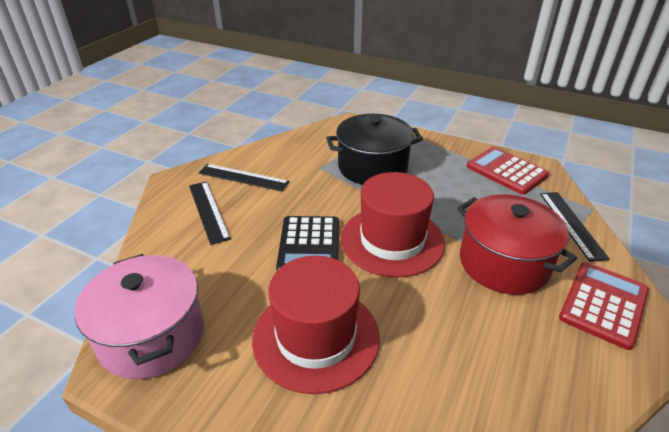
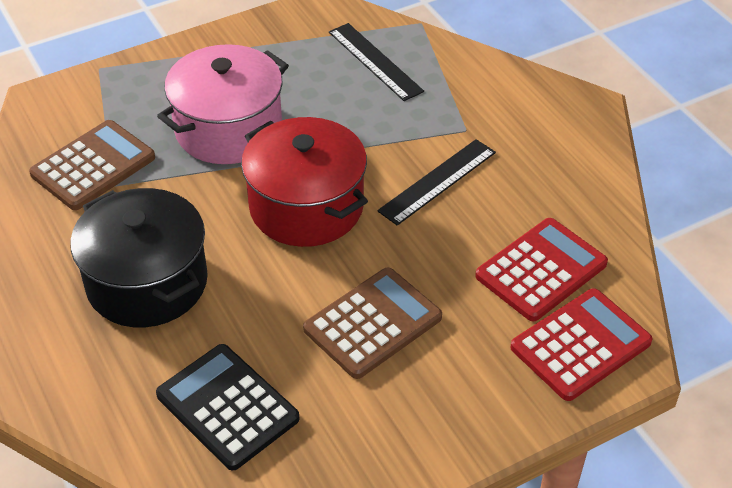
black ruler: [189,181,231,245] [199,164,290,191] [540,192,610,262] = 3 -> [329,23,424,101] [377,139,496,226] = 2
brown calculator: none = 0 -> [29,120,155,210] [303,268,442,379] = 2
red hat: [252,256,380,394] [341,172,445,277] = 2 -> none = 0

